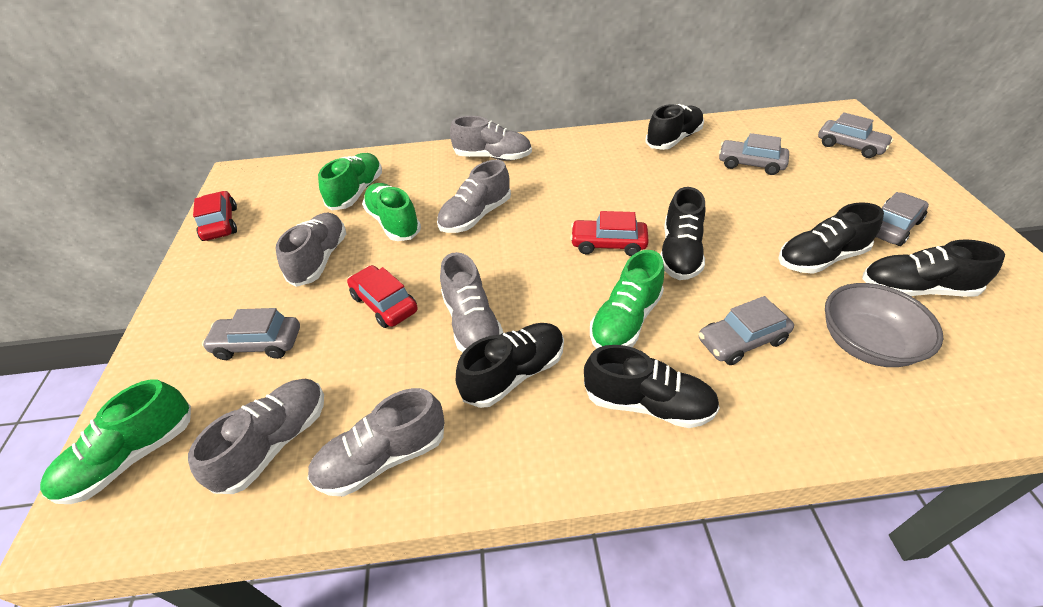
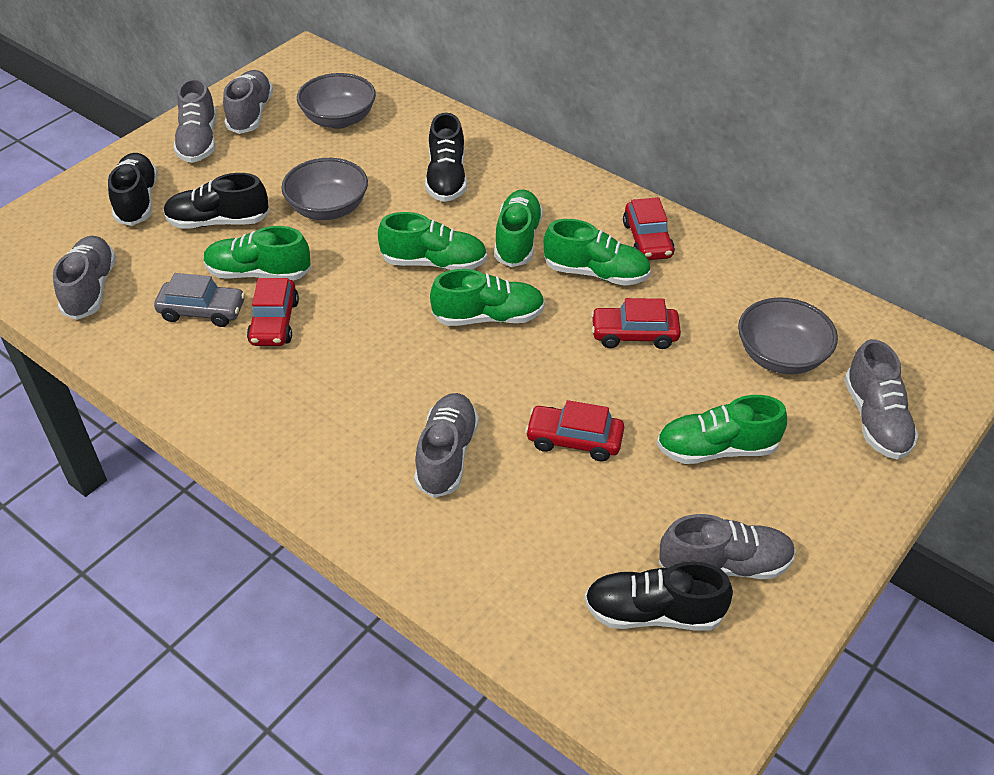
black shoe: [456,323,564,408] [584,345,720,428] [645,104,704,150] [660,187,705,280] [778,202,884,274] [862,239,1005,297] = 6 -> [108,153,158,226] [163,173,269,229] [425,113,467,202] [584,561,733,631] = 4
green shoe: [40,379,191,504] [318,153,382,211] [362,183,421,241] [590,250,664,349] = 4 -> [203,226,311,281] [378,212,487,270] [430,269,545,326] [494,189,543,267] [544,219,651,286] [657,395,787,464] = 6
grey bowl: [825,283,943,367] = 1 -> [281,158,368,220] [297,73,376,129] [738,297,838,374] = 3
grey car: [202,308,300,360] [699,296,794,365] [719,133,789,175] [818,112,893,158] [876,192,929,246] = 5 -> [154,273,245,327] = 1
red car: [193,191,237,241] [347,265,418,328] [570,211,649,256] = 3 -> [247,278,299,346] [525,400,624,461] [591,298,681,349] [623,197,675,260] = 4

